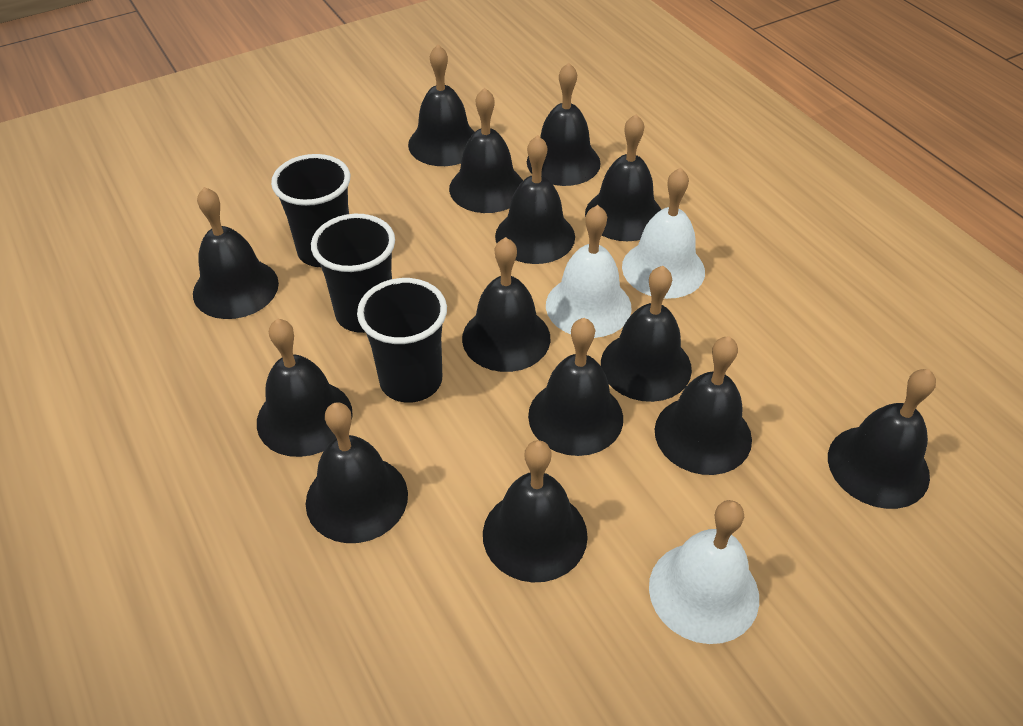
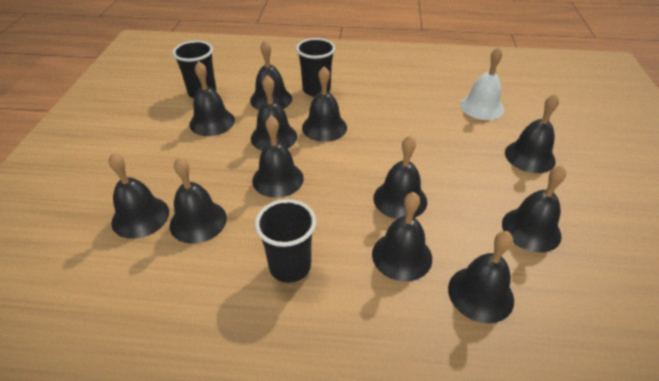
black bell: [193,187,279,319] [257,319,353,457] [306,402,408,543] [408,45,475,166] [449,88,523,213] [462,237,551,372] [483,440,588,582] [495,135,575,264] [527,63,601,186] [528,318,623,456] [585,114,661,241] [601,266,692,402] [655,336,752,475] [828,369,936,509] = 14 -> [108,153,169,239] [170,157,227,244] [190,61,235,136] [250,40,292,110] [251,75,297,151] [252,116,304,198] [302,66,347,142] [372,192,432,281] [373,135,427,219] [448,231,514,323] [502,165,566,252] [505,94,559,173] = 12
white bell: [546,205,632,338] [622,168,705,299] [649,500,759,644] = 3 -> [460,47,504,120] = 1

